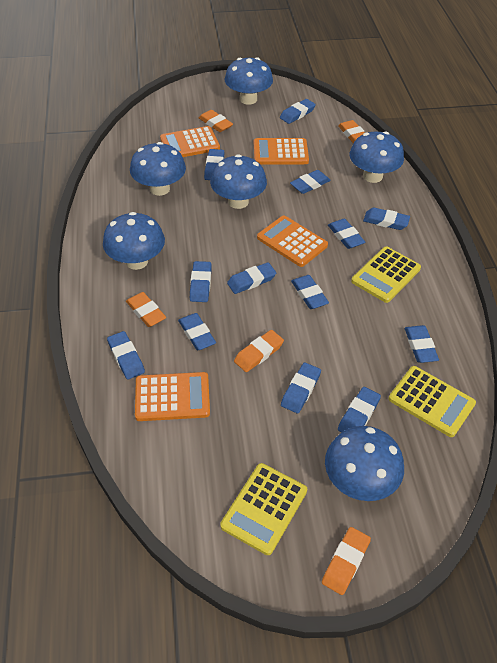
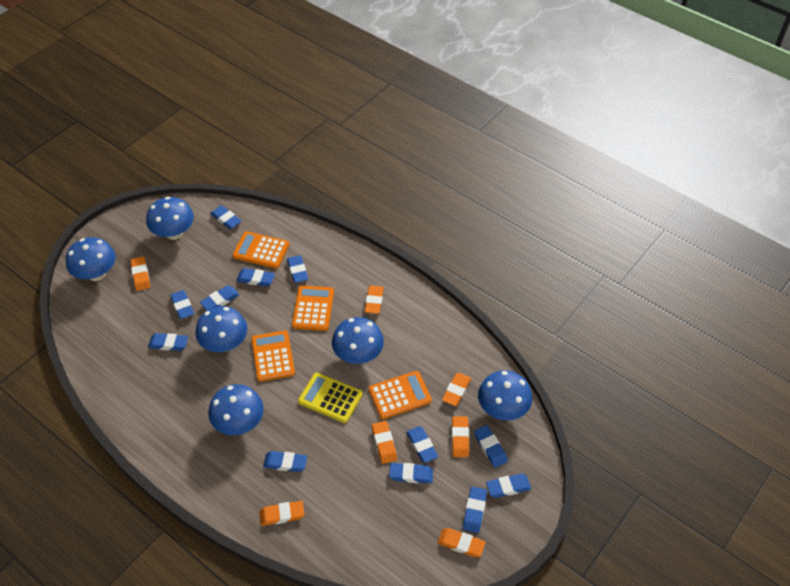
blue eraser: [107,331,145,379] [178,313,216,350] [190,261,212,302] [204,149,224,180] [227,262,276,294] [280,99,316,124] [281,362,321,413] [290,170,331,194] [291,275,329,309] [328,219,365,249] [338,387,381,433] [363,208,410,230] [405,325,439,363] = 13 -> [148,333,188,351] [170,290,194,319] [200,285,239,310] [210,205,242,229] [236,268,275,287] [263,451,307,472] [287,255,308,283] [389,463,433,483] [406,426,438,463] [463,486,487,533] [474,425,508,468] [486,474,531,498] = 12
orange eraser: [126,292,166,327] [199,110,233,132] [234,330,284,372] [322,527,371,595] [338,120,365,143] = 5 -> [131,257,150,291] [259,501,304,526] [365,285,384,314] [372,421,397,464] [437,528,486,557] [442,373,471,406] [452,416,469,457] = 7
yellow calculator: [220,463,307,555] [351,247,421,303] [389,366,476,437] = 3 -> [298,372,363,423] = 1

